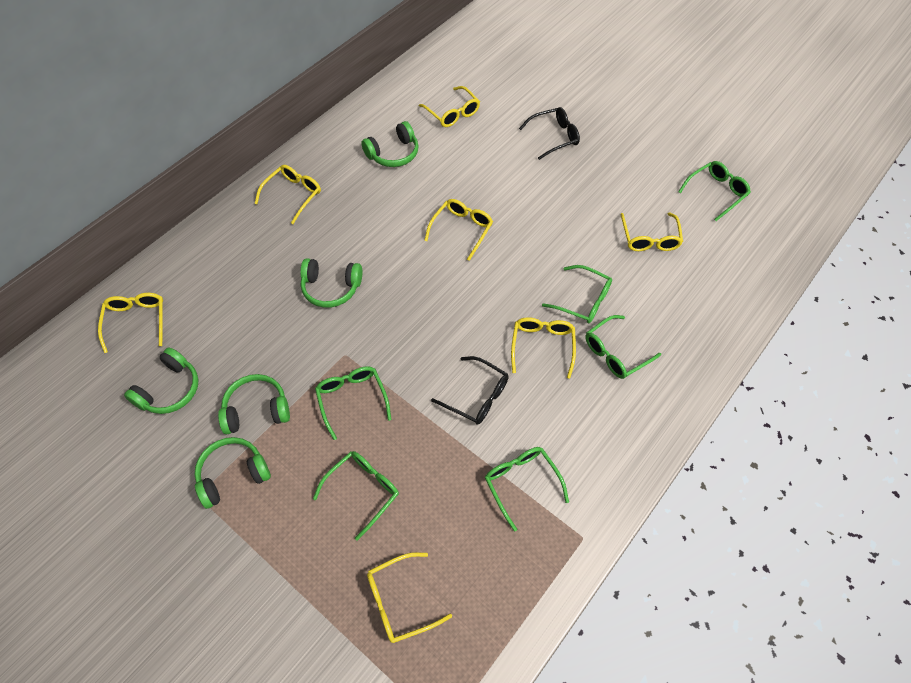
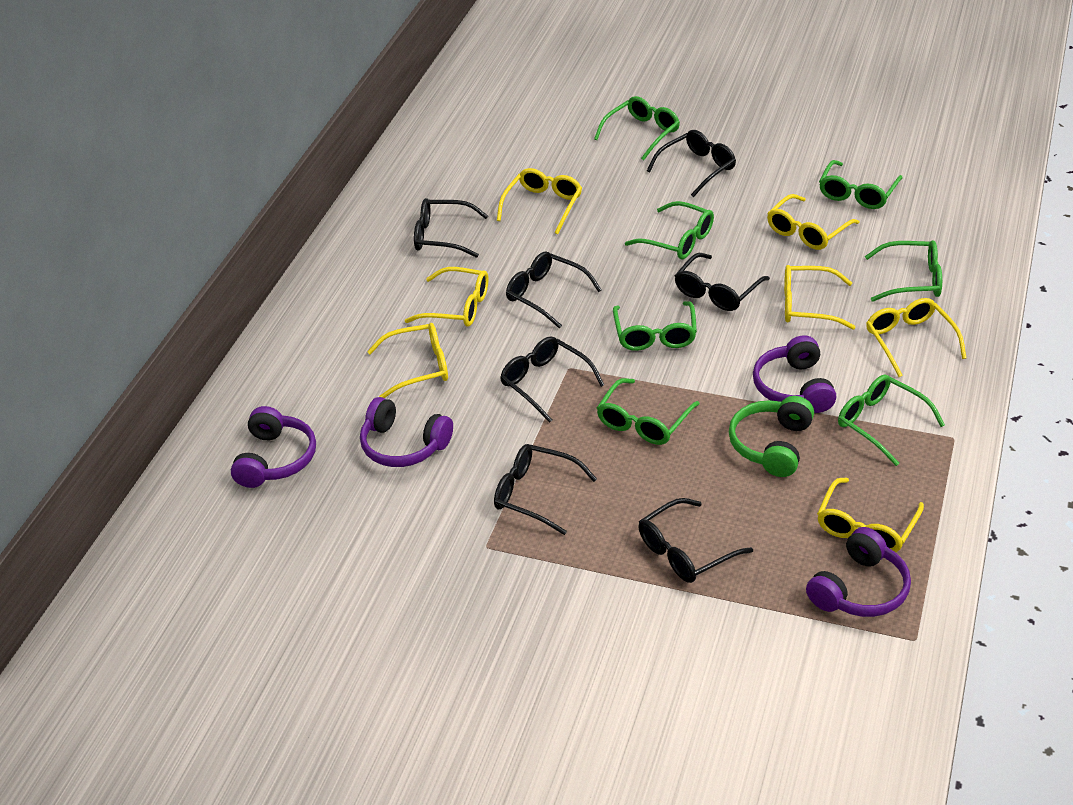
black glasses: [431,356,509,425] [519,107,580,160] = 2 -> [414,198,488,258] [494,444,597,535] [500,336,604,423] [506,251,602,328] [639,498,753,583] [647,130,736,197] [675,253,770,311] = 7
green glasses: [313,451,399,541] [315,366,391,440] [485,447,569,532] [542,265,612,323] [585,315,661,379] [678,161,751,221] = 6 -> [594,96,680,160] [597,378,700,445] [613,301,697,351] [625,201,714,259] [819,160,903,209] [838,375,945,466] [865,240,942,302] = 7
green headphones: [124,347,199,414] [194,437,271,509] [218,374,290,434] [300,258,362,308] [361,121,419,167] = 5 -> [729,396,814,477] = 1
purple headphones: none = 0 -> [231,406,316,488] [360,397,453,467] [753,335,836,413] [806,527,911,617] = 4

